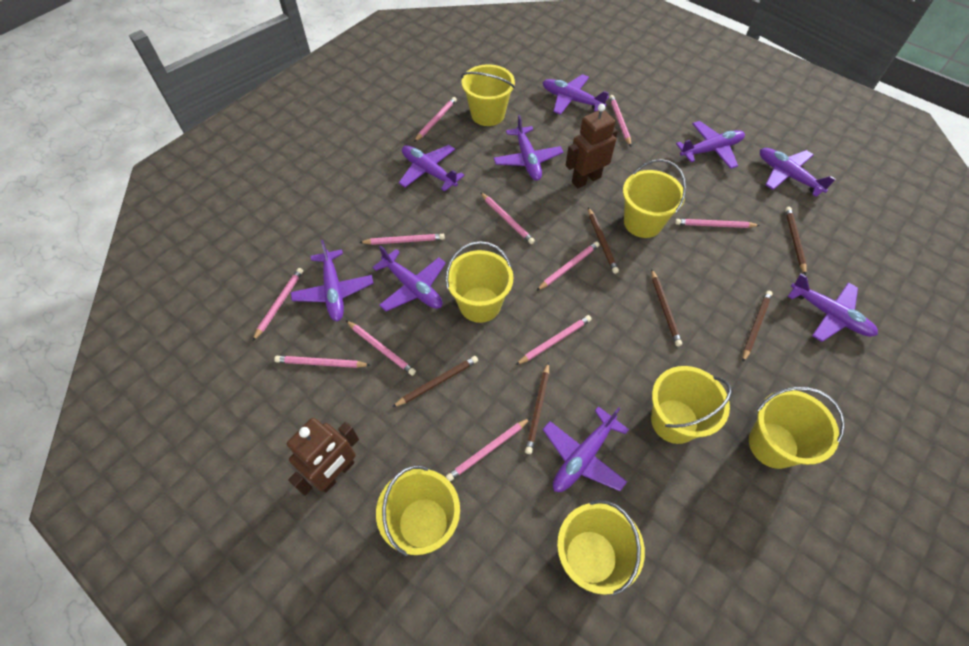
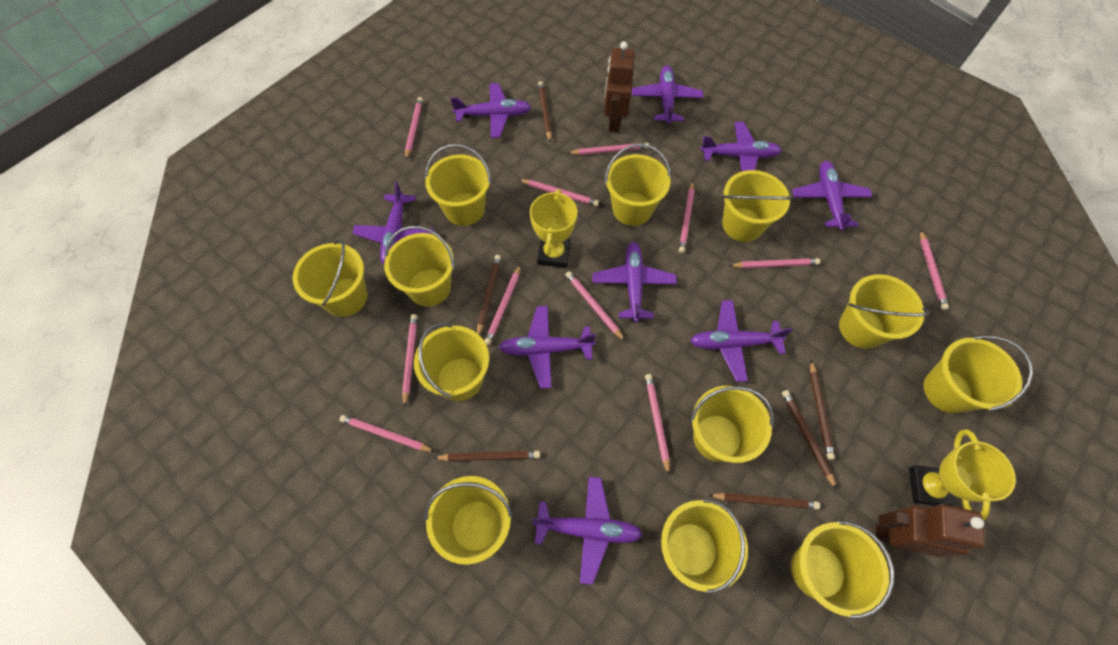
yellow bucket: [376,466,460,556] [445,241,513,323] [461,64,515,126] [557,500,645,596] [623,159,686,238] [651,366,732,444] [749,387,845,469] = 7 -> [293,239,367,317] [384,226,455,306] [414,323,489,401] [425,144,491,226] [425,476,513,565] [605,144,671,226] [661,499,748,594] [691,386,774,463] [722,170,793,242] [791,521,894,619] [839,274,930,349] [924,335,1033,413] = 12
yellow trophy: none = 0 -> [530,189,577,268] [909,429,1016,521] = 2

